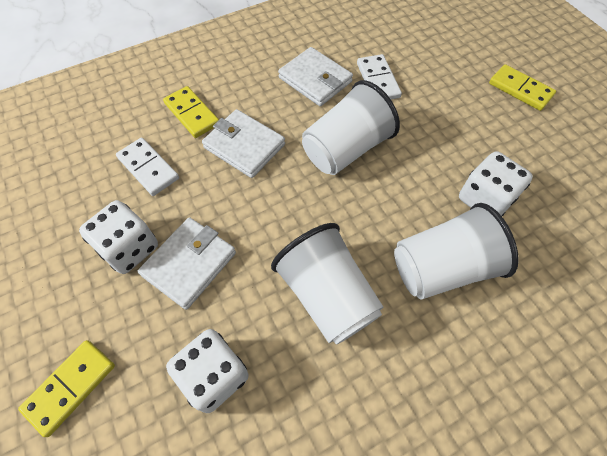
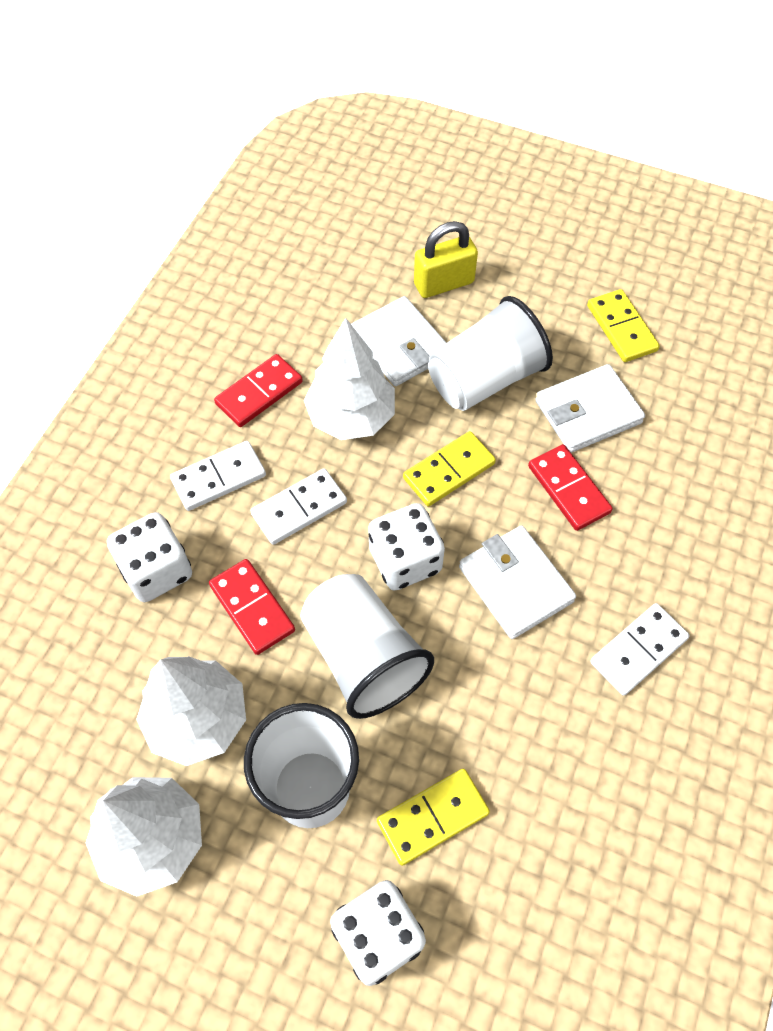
red domino: none = 0 -> [209,559,295,655] [214,354,303,427] [528,444,613,531] = 3
white domino: [116,138,179,196] [357,54,402,99] = 2 -> [170,441,266,511] [251,468,347,545] [590,603,690,696] = 3
white tree: none = 0 -> [86,777,202,897] [136,656,246,766] [304,318,395,440] = 3
yellow padlock: none = 0 -> [414,221,478,298] = 1

